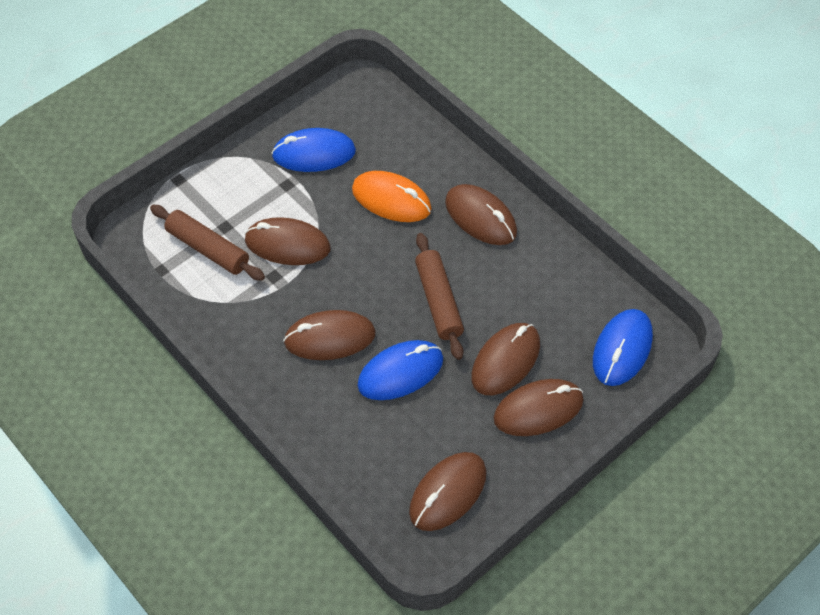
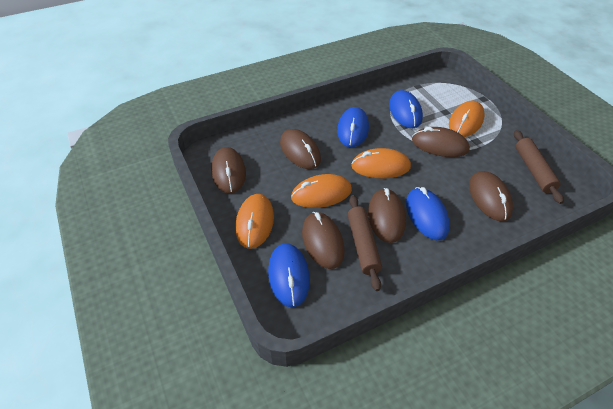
blue mouse: [271,128,356,172] [357,340,443,400] [593,309,653,386] = 3 -> [268,243,310,307] [337,107,369,147] [389,90,423,128] [406,187,450,240] = 4
orange mouse: [352,171,432,222] = 1 -> [235,194,274,249] [291,174,352,208] [351,148,411,179] [449,101,485,137] = 4

